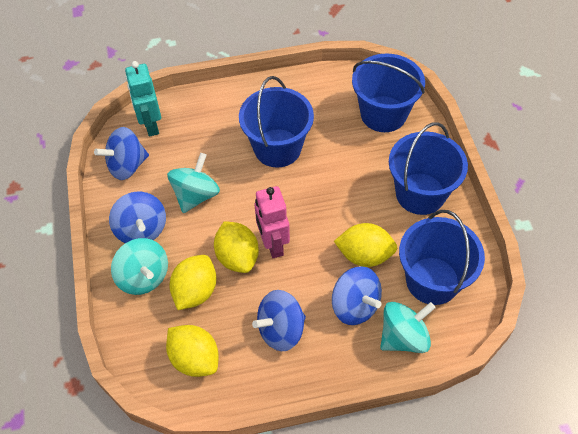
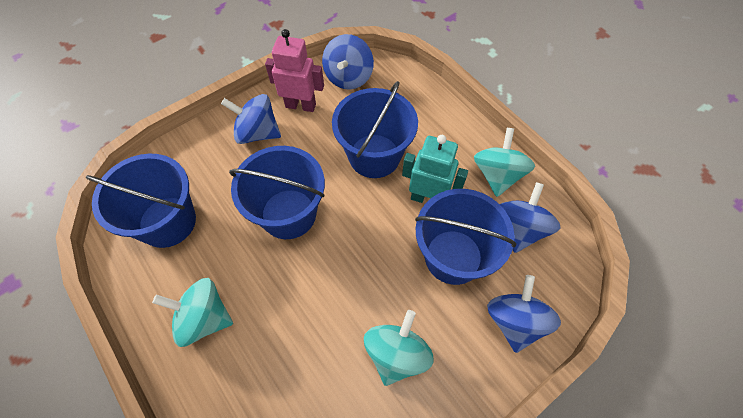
yellow lemon: [166,325,219,377] [169,255,216,310] [214,221,259,273] [334,223,397,267] = 4 -> none = 0

